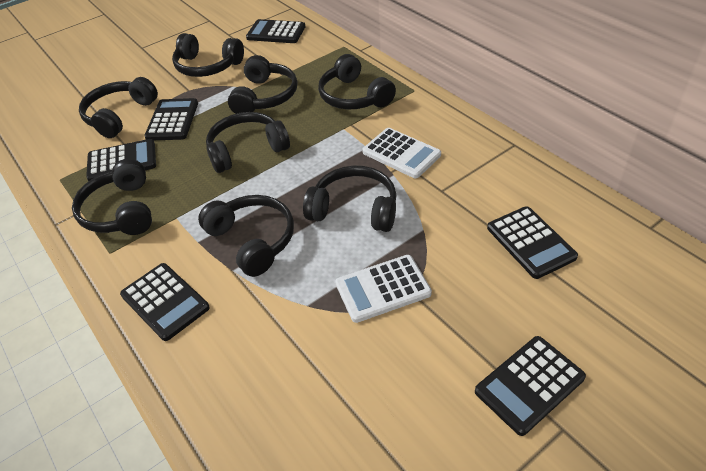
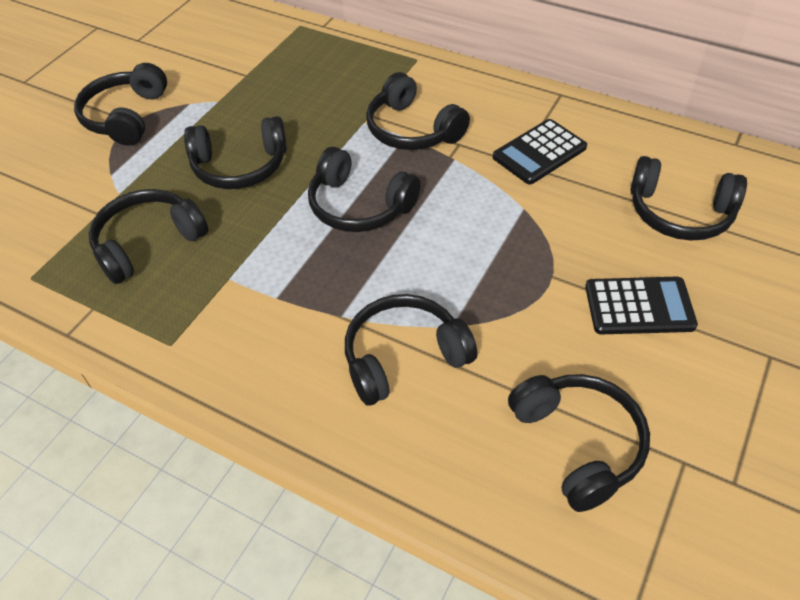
black calculator: [86,139,156,181] [120,263,210,341] [144,98,198,140] [246,19,305,43] [475,336,586,436] [487,206,578,279] = 6 -> [493,119,587,185] [585,277,698,334] = 2
white calculator: [335,255,432,323] [362,128,441,178] = 2 -> none = 0

